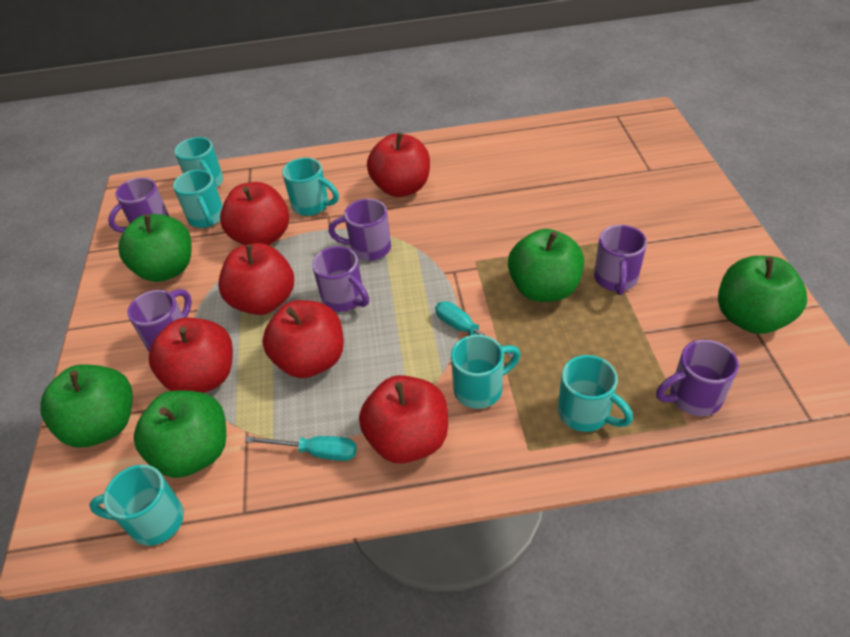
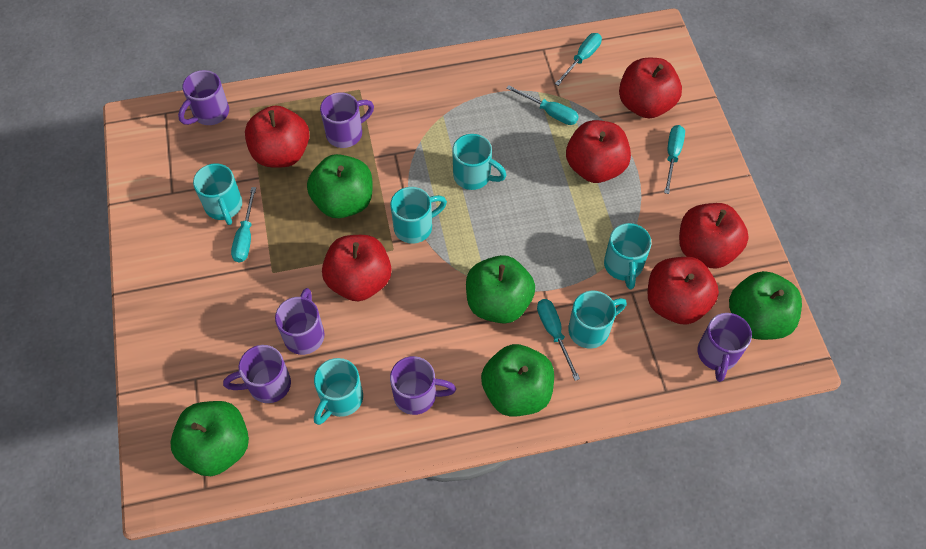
turquoise screwdriver: [245,436,357,461] [435,301,513,358] = 2 -> [231,187,256,262] [506,85,579,125] [537,299,580,381] [555,33,602,86] [664,125,685,194] = 5

